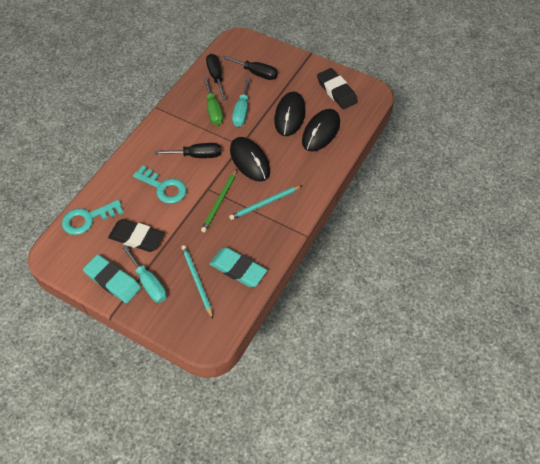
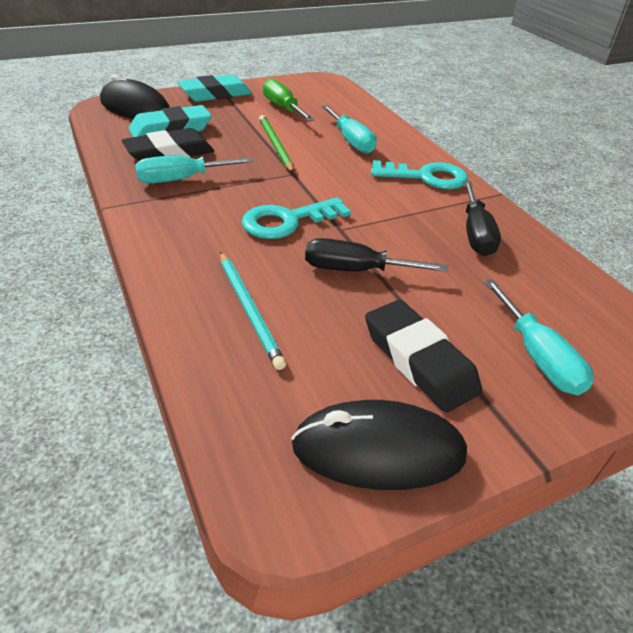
black mouse: [230,137,270,181] [274,92,306,136] [302,109,340,152] = 3 -> [100,75,170,119] [291,400,467,490] = 2
black screwdriver: [155,143,221,158] [206,54,226,99] [222,55,278,80] = 3 -> [305,238,448,272] [463,181,501,256] = 2
turquoise pencil: [181,245,213,319] [229,185,302,220] = 2 -> [220,252,286,370] = 1
turquoise screwdriver: [122,246,167,303] [232,78,250,127] = 2 -> [135,155,254,183] [321,105,377,154] [484,279,594,395] = 3

